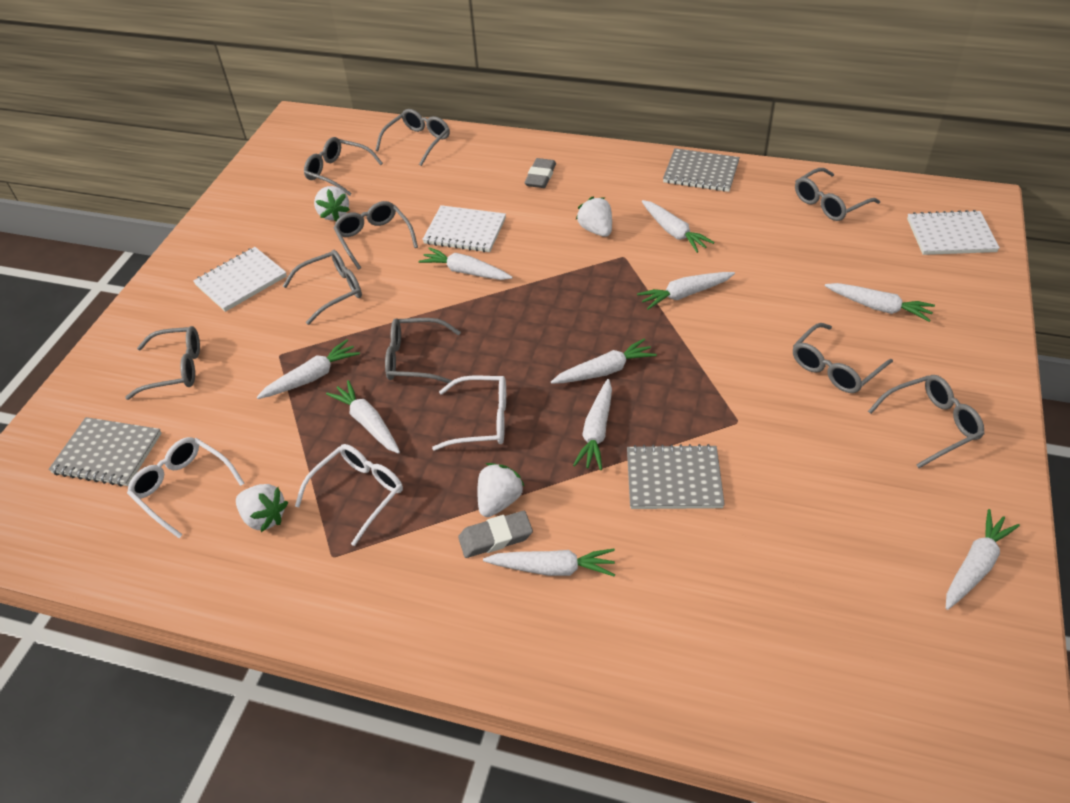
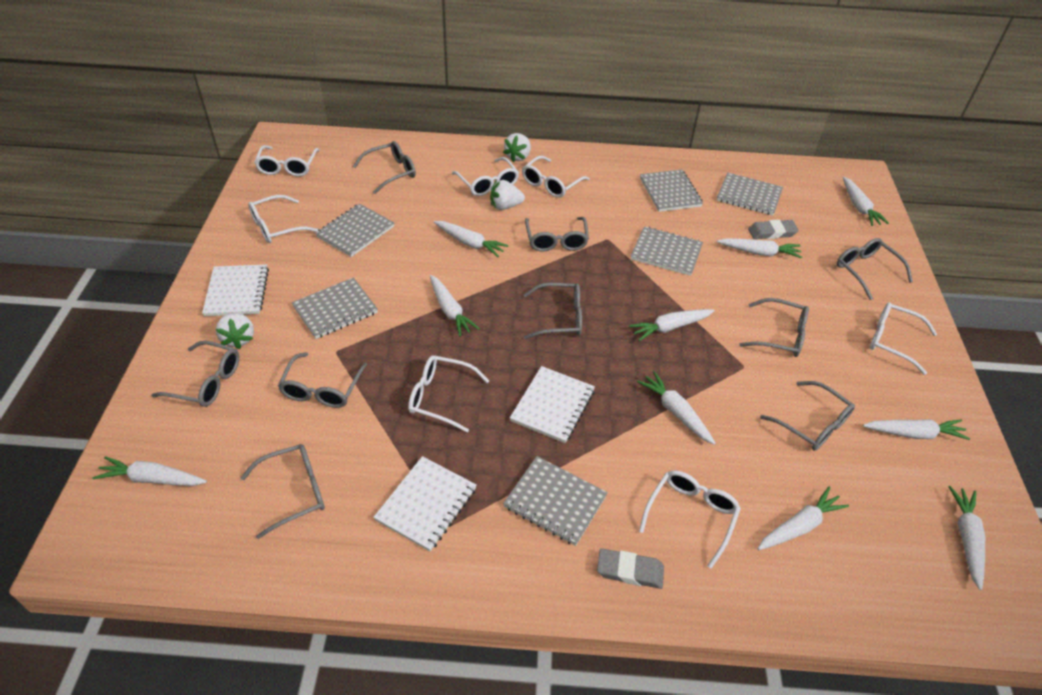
grey notebook: [48,417,162,486] [627,444,725,509] [663,148,740,192] = 3 -> [292,278,378,339] [315,204,394,257] [503,456,608,546] [631,226,703,276] [640,169,703,212] [717,172,783,216] = 6
white glasses: [127,437,245,538] [295,444,403,546] [432,376,506,451] = 3 -> [248,195,318,243] [254,145,320,177] [408,355,489,432] [452,157,519,196] [522,156,590,198] [639,471,741,569] [870,302,937,375] = 7
white strawberry: [236,484,288,532] [314,186,350,221] [477,463,525,517] [576,197,612,237] = 4 -> [216,312,254,349] [490,180,525,210] [503,133,531,162] = 3

